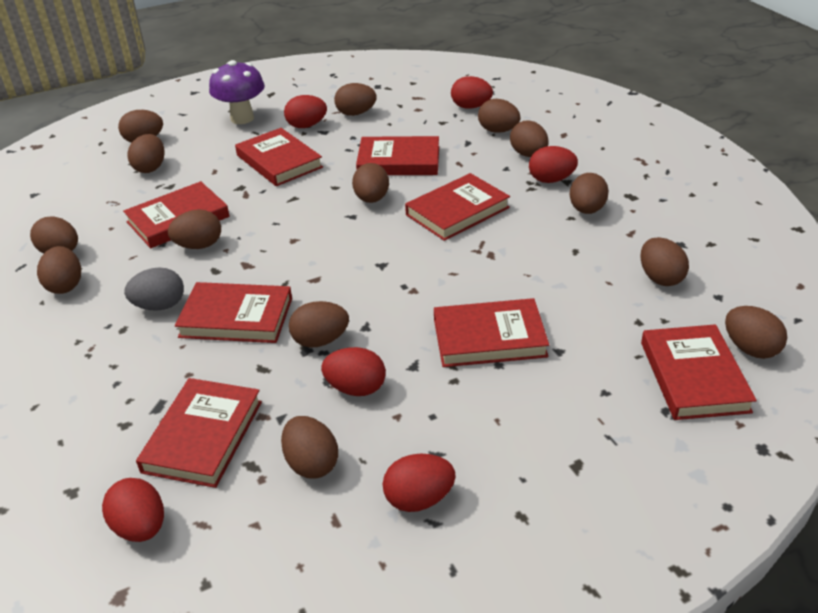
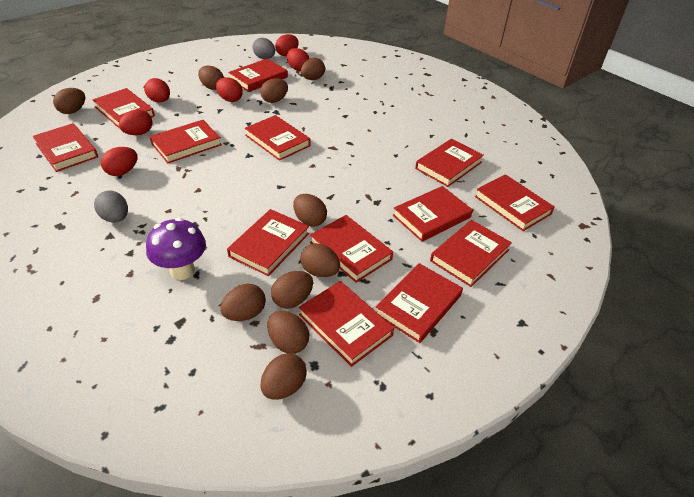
brown egg: [30,216,78,254] [37,246,81,294] [118,110,163,143] [127,134,165,173] [168,209,221,249] [281,416,338,478] [289,301,349,347] [334,83,377,116] [352,163,389,203] [478,99,521,133] [510,120,549,157] [569,173,609,214] [641,237,689,286] [725,306,787,359] = 14 -> [53,88,85,114] [198,66,224,90] [220,284,266,321] [260,78,288,103] [261,353,307,400] [267,311,309,354] [271,271,313,309] [293,194,327,227] [300,243,340,277] [301,58,325,80] = 10
grey egg: [124,267,184,311] = 1 -> [94,191,128,223] [252,38,275,59] = 2
red book: [123,181,230,248] [136,378,262,488] [175,282,292,343] [235,128,323,186] [356,136,439,175] [405,173,510,241] [434,298,549,367] [641,324,757,420] = 8 -> [32,123,98,172] [93,88,155,129] [150,120,222,163] [227,209,309,276] [228,59,288,92] [245,115,310,161] [299,281,394,367] [310,215,393,283] [376,263,463,343] [393,186,473,242] [415,139,484,187] [430,220,512,287] [475,174,555,231] = 13

